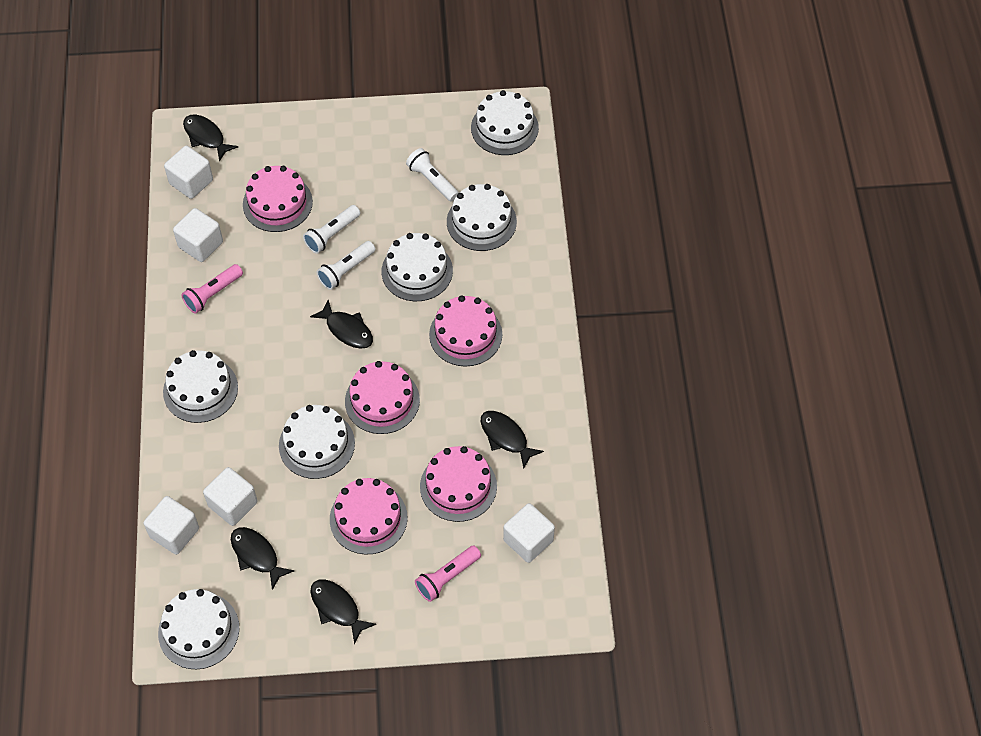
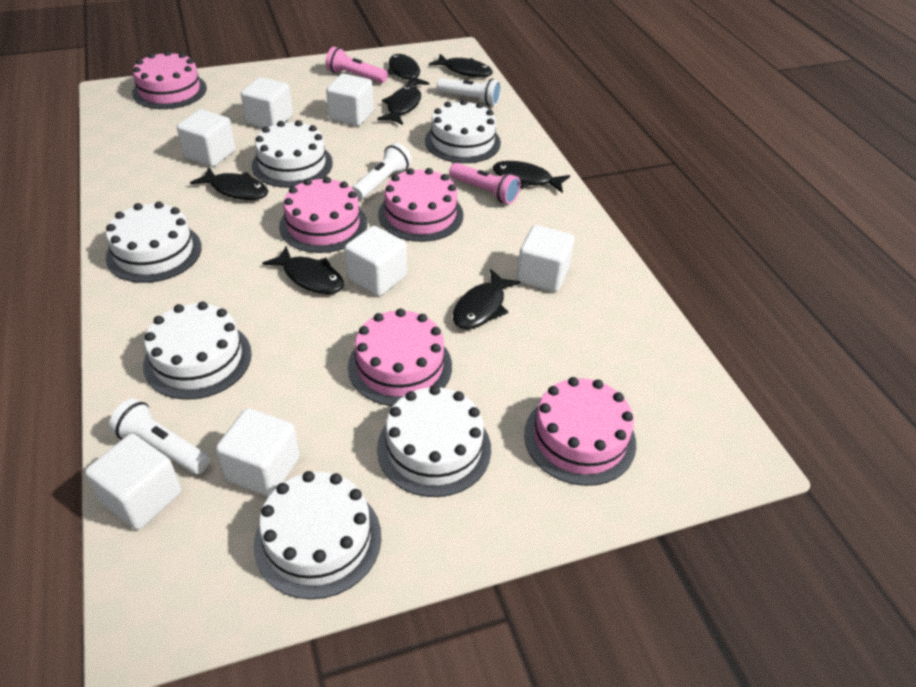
black fish: [183,115,238,161] [231,527,294,590] [310,300,373,349] [310,579,376,644] [481,411,544,468] = 5 -> [190,167,268,200] [262,246,344,294] [377,86,421,125] [387,54,429,87] [429,54,493,77] [453,269,520,329] [493,161,570,193] = 7
white cube: [144,496,199,555] [164,146,213,199] [173,208,223,262] [203,467,257,526] [503,503,555,563] = 5 -> [85,434,181,530] [177,109,235,167] [216,408,300,497] [241,77,293,128] [326,73,374,126] [344,226,407,296] [517,225,574,292] = 7

